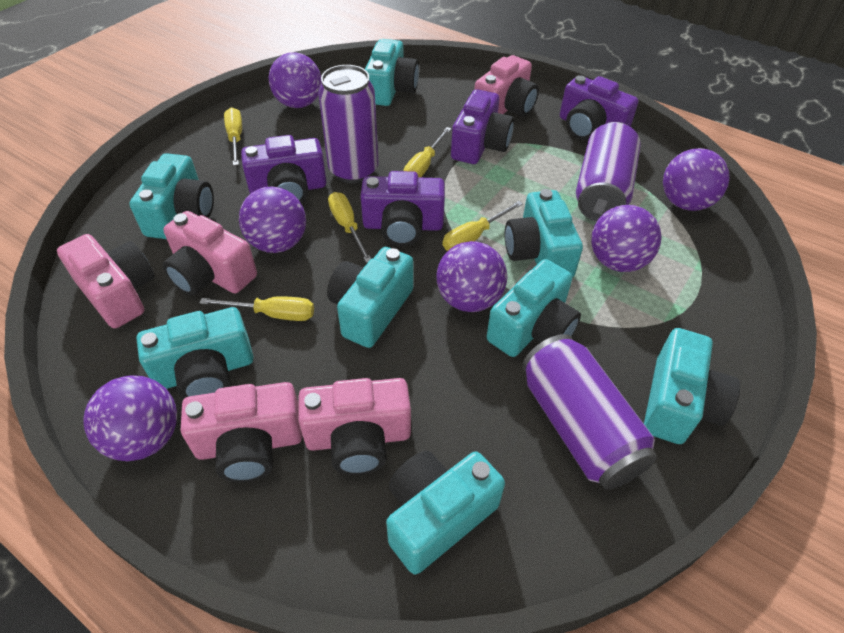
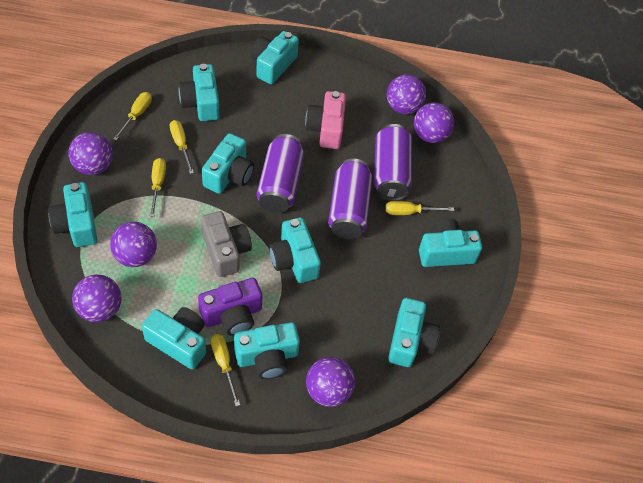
grey camera: none = 0 -> [201,211,252,277] = 1
pink camera: [57,234,155,328] [163,211,257,296] [181,382,303,482] [298,378,411,475] [474,55,539,117] = 5 -> [305,91,346,149] = 1
purple camera: [241,135,327,203] [360,171,445,246] [451,89,514,164] [560,75,638,140] = 4 -> [198,278,262,336] = 1
turquoise camera: [129,153,214,239] [136,307,253,399] [327,247,413,348] [365,39,419,106] [386,451,505,574] [487,259,581,357] [505,189,583,278] [644,328,740,444] = 8 -> [48,182,98,247] [142,307,206,370] [178,64,220,121] [202,133,254,194] [234,322,300,379] [251,31,299,84] [269,217,321,283] [388,298,440,367] [419,219,482,267] = 9

